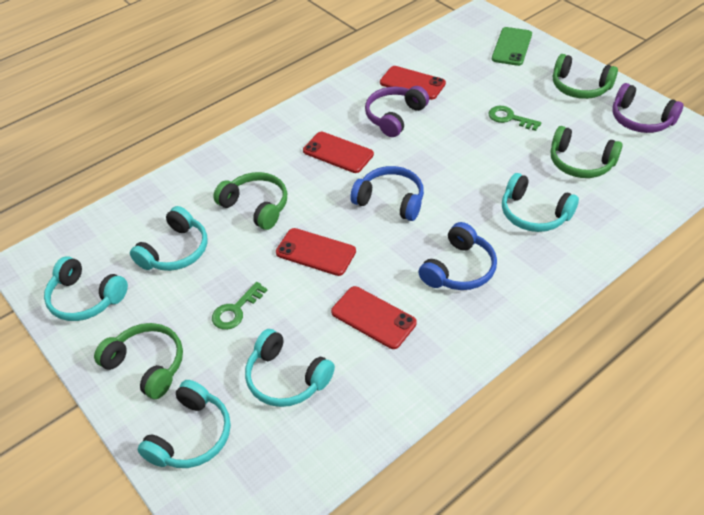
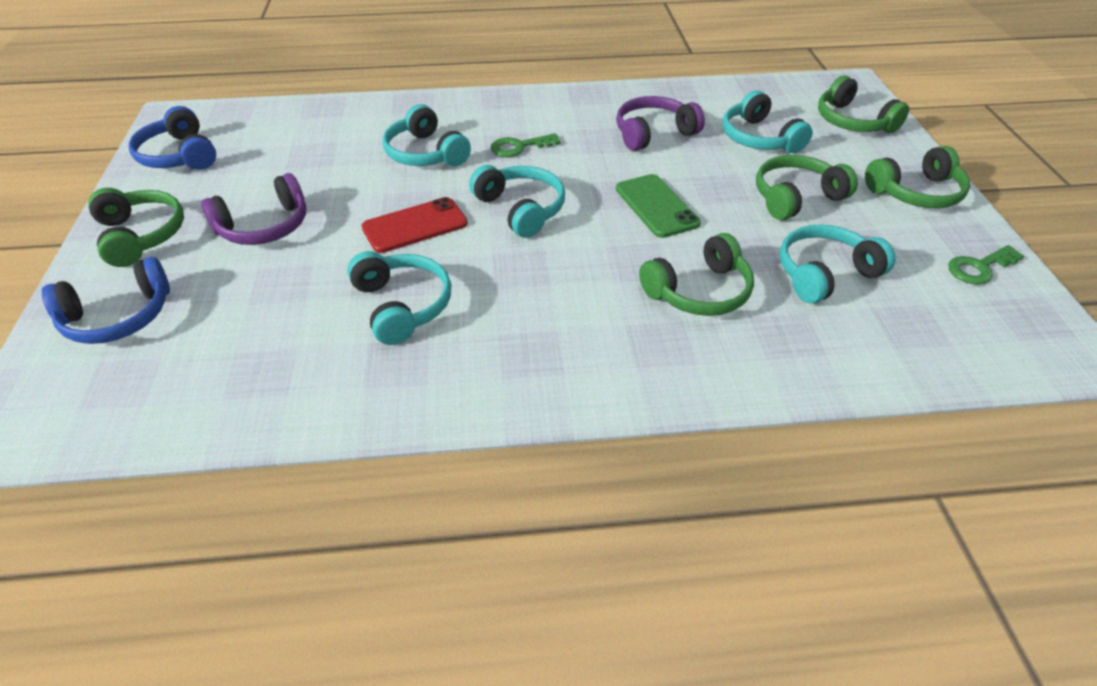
green headphones: [94,323,183,399] [213,172,287,230] [550,126,623,178] [553,54,618,99] = 4 -> [88,188,184,267] [639,233,754,316] [756,155,858,220] [818,75,909,133] [865,146,970,208] = 5
red phone: [276,228,356,276] [303,132,374,173] [331,286,417,349] [380,66,446,100] = 4 -> [362,197,468,253] = 1

